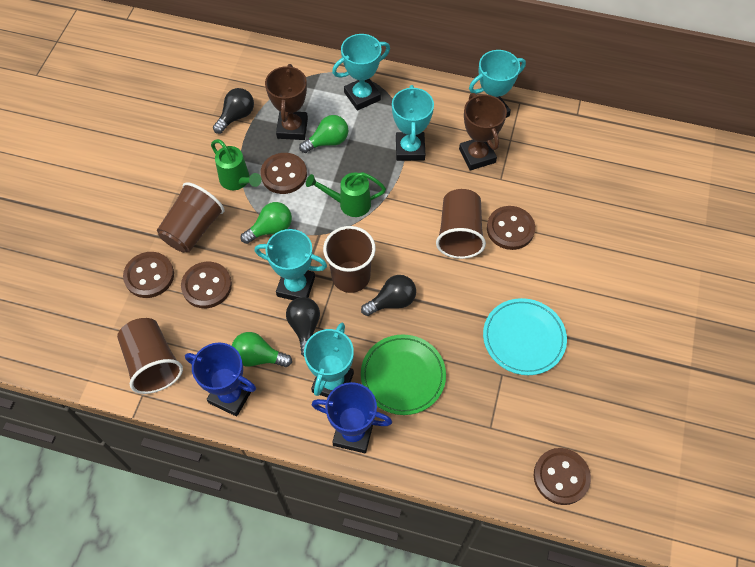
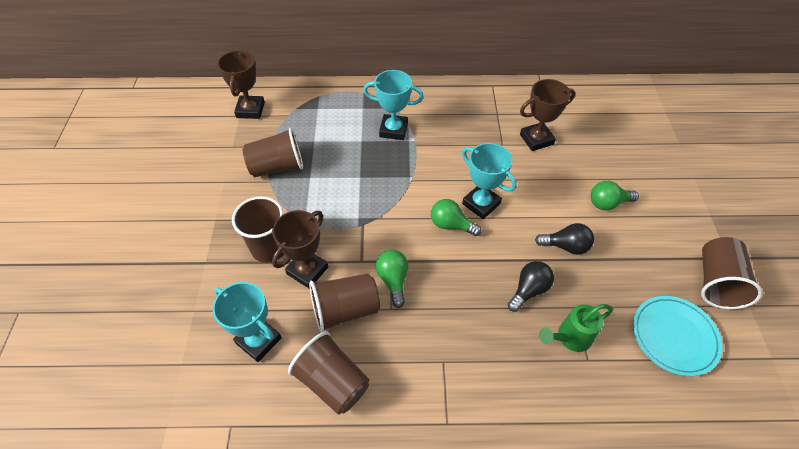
black light bulb: [213,88,254,134] [286,297,320,356] [361,275,416,316] = 3 -> [508,261,554,312] [535,223,594,255] = 2
blue trophy: [185,343,256,416] [312,382,392,453] = 2 -> none = 0
brown button: [123,252,174,298] [181,262,232,308] [260,153,307,194] [487,206,535,250] [534,448,591,505] = 5 -> none = 0
brown cup: [117,318,183,394] [157,182,224,252] [323,226,376,293] [436,189,486,259] = 4 -> [232,196,284,263] [243,128,303,177] [288,331,369,414] [309,273,380,333] [701,237,762,309] = 5
brown trophy: [265,64,308,140] [459,93,507,171] = 2 -> [217,50,265,119] [272,210,328,289] [520,79,575,151] = 3
green plate: [361,335,446,415] = 1 -> none = 0
green watering can: [211,139,262,190] [306,172,386,217] = 2 -> [539,304,613,352] = 1
turquoise trophy: [255,229,327,300] [304,323,354,398] [332,34,390,111] [392,85,434,161] [469,50,526,118] = 5 -> [213,282,282,362] [363,70,424,140] [462,143,517,219] = 3

